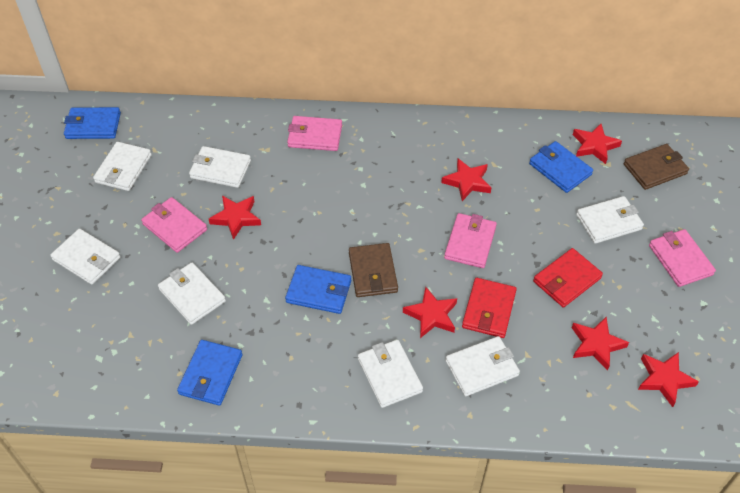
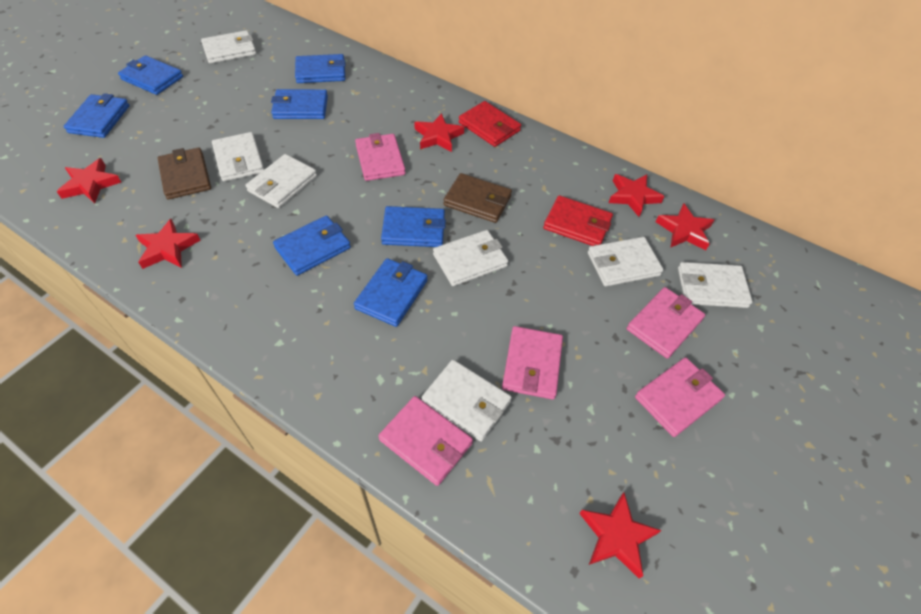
blue wallet: [64,107,121,139] [177,340,243,406] [285,265,351,314] [529,141,593,193] = 4 -> [64,93,130,138] [118,55,183,95] [271,89,328,119] [273,215,351,276] [295,54,346,83] [354,258,428,327] [381,206,446,247] = 7
pink wallet: [141,197,207,253] [287,116,342,151] [444,213,497,268] [649,229,716,287] = 4 -> [355,133,406,181] [378,396,473,486] [502,326,563,400] [627,287,705,359] [635,357,725,437] = 5

